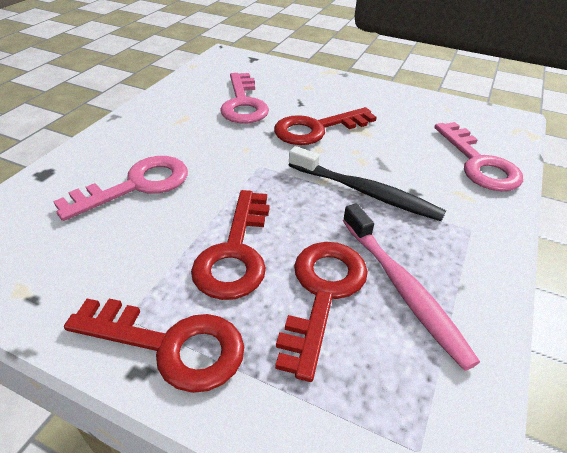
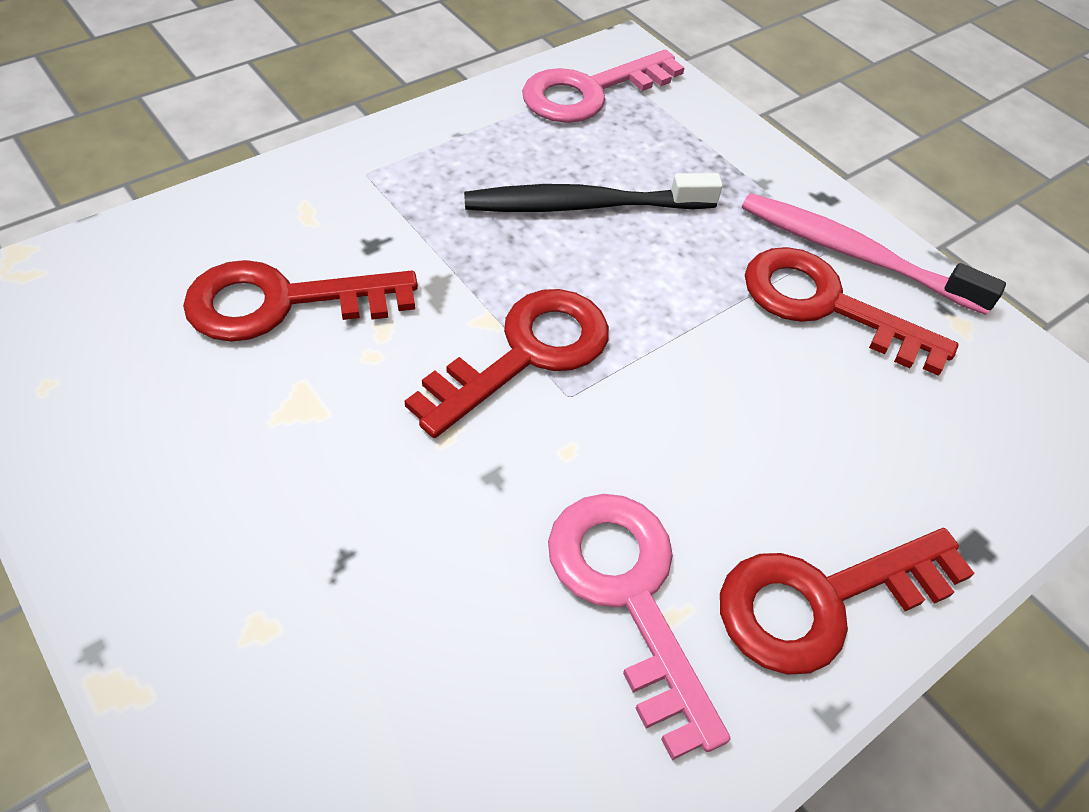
pink key: [53,156,188,221] [220,73,269,123] [434,122,523,191] = 3 -> [522,50,684,123] [548,494,730,760] = 2

